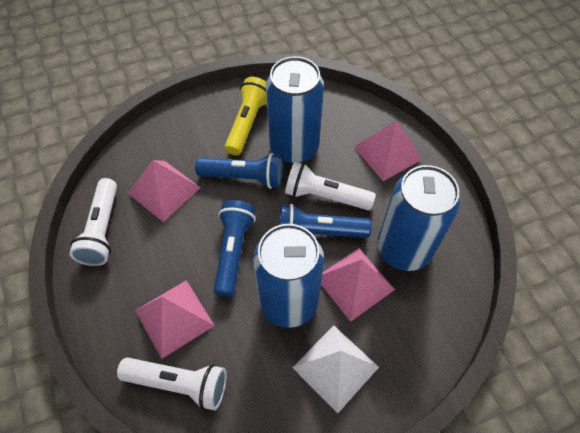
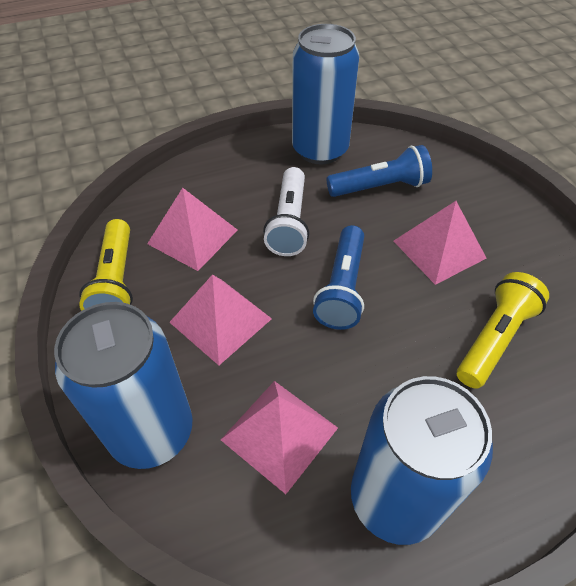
blue flashlight: [195,153,283,189] [214,200,256,297] [279,204,372,238] = 3 -> [313,225,364,330] [327,145,432,197] = 2
white flashlight: [70,178,117,266] [117,358,227,411] [285,162,376,210] = 3 -> [263,167,309,256] = 1
white pyramid: [292,325,379,413] = 1 -> none = 0
yellow flashlight: [224,77,267,156] = 1 -> [79,219,133,311] [457,272,549,389] = 2

